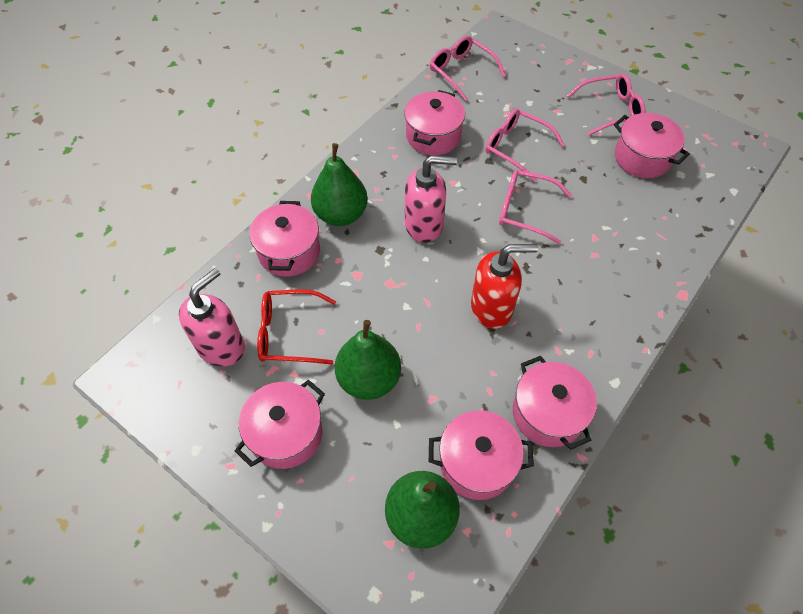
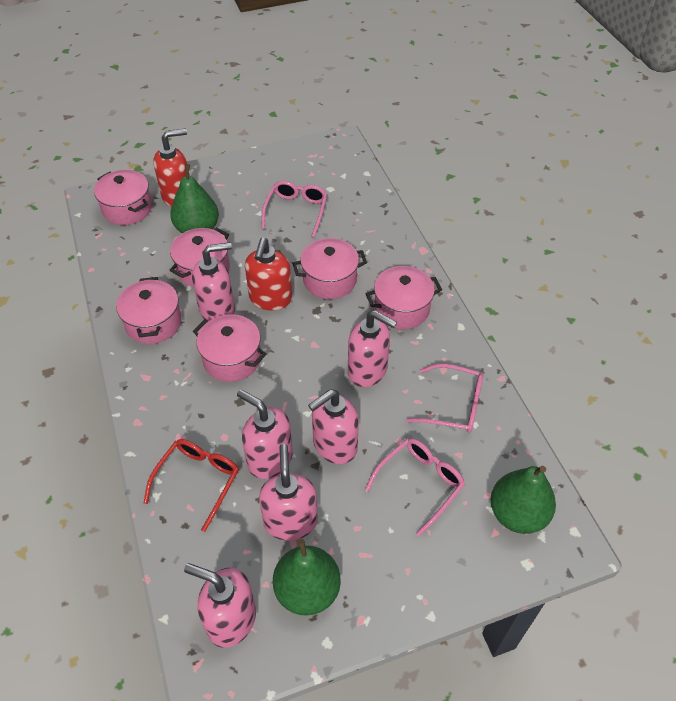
pink glasses: [430,36,506,101] [485,109,565,182] [499,170,572,244] [567,73,646,135] = 4 -> [262,181,327,237] [365,438,465,536] [406,364,483,433] = 3
pink soap dispenser: [179,268,245,367] [405,155,457,243] = 2 -> [184,563,256,648] [192,242,235,321] [237,389,293,479] [259,444,318,541] [308,389,359,464] [348,310,397,387] = 6
red soap dispenser: [471,244,538,329] = 1 -> [153,128,190,207] [245,238,292,310] = 2

